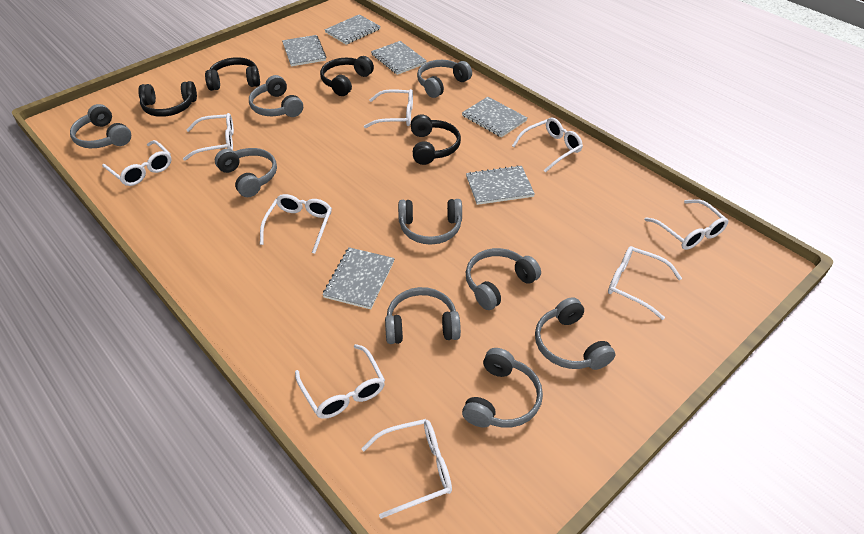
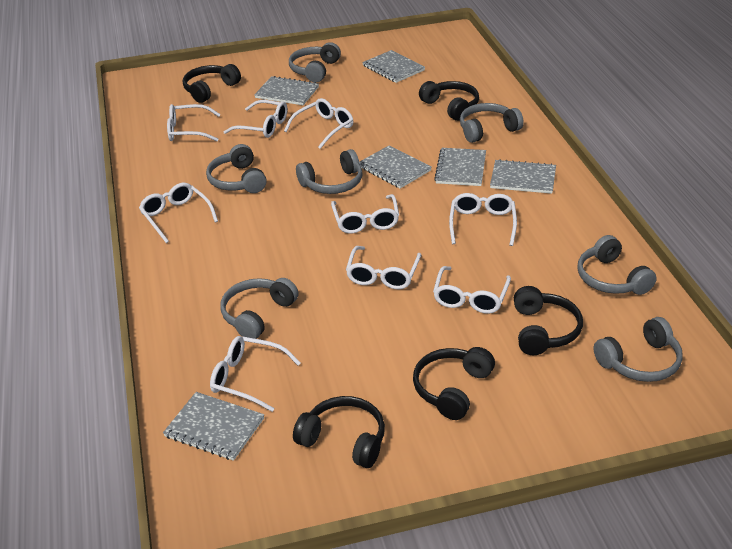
black headphones: [138,81,197,117] [205,57,260,91] [320,56,374,96] [411,114,461,165] = 4 -> [183,64,241,103] [293,396,385,468] [413,347,495,420] [419,81,479,121] [514,286,583,355] = 5
grey headphones: [70,104,131,148] [215,148,277,197] [249,75,303,117] [385,287,461,344] [398,199,462,245] [417,60,472,98] [462,348,543,428] [466,248,541,310] [535,297,615,370] = 9 -> [206,144,267,193] [220,278,299,339] [289,42,341,83] [296,149,362,194] [460,103,524,143] [577,235,657,295] [594,317,683,382] = 7

